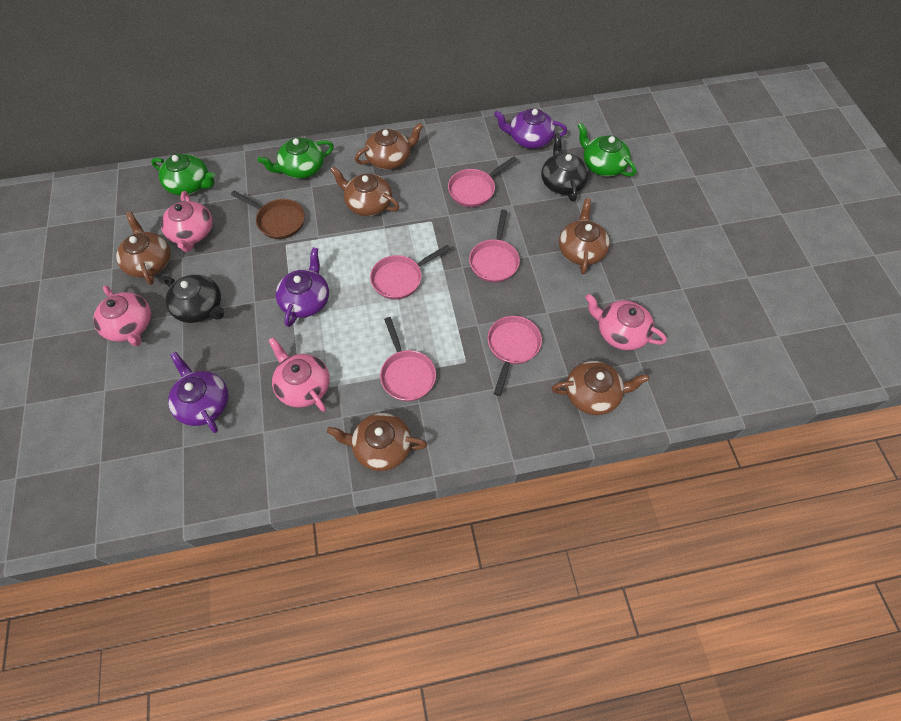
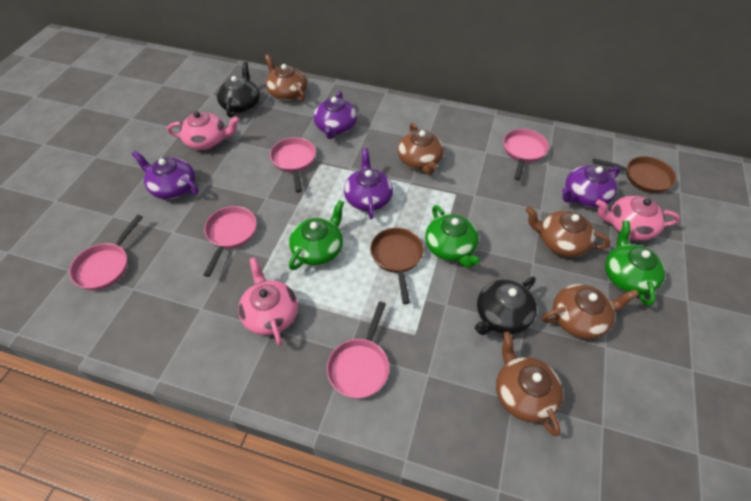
brown pan: [231,191,305,239] = 1 -> [370,228,424,304] [593,156,677,193] = 2
brown teapot: [116,212,171,285] [327,413,427,471] [330,166,399,216] [355,123,423,170] [552,361,649,415] [559,198,610,274] = 6 -> [265,54,307,101] [398,123,444,175] [496,331,563,436] [526,206,610,257] [542,284,639,339] = 5
pink teapot: [93,285,151,346] [161,191,213,252] [268,337,330,412] [585,294,667,350] = 4 -> [167,111,240,150] [238,257,298,346] [596,196,680,241] = 3
purple teapot: [168,352,229,433] [276,247,329,327] [494,109,567,149] = 3 -> [132,151,199,199] [313,91,357,139] [344,148,393,219] [562,165,620,208] = 4

